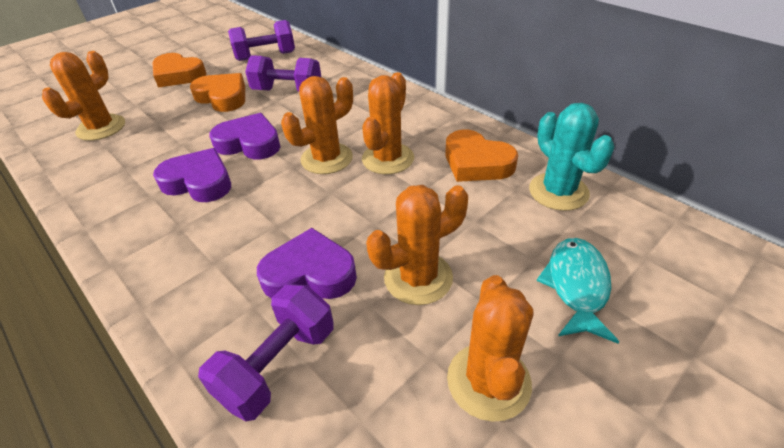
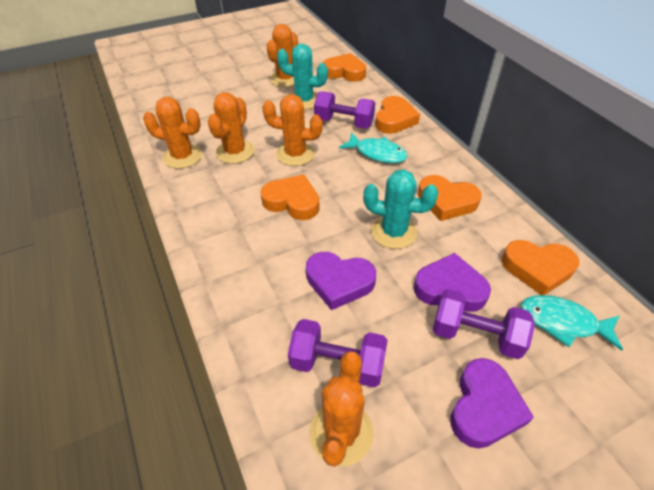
orange heart: [152,53,207,88] [190,73,245,112] [445,130,518,182] = 3 -> [261,174,320,220] [323,53,366,82] [375,96,420,134] [418,175,482,221] [502,240,579,295] = 5
turquoise cactus: [529,103,615,211] = 1 -> [277,44,328,110] [363,170,438,249] = 2
turquoise fish: [537,238,619,344] = 1 -> [339,132,408,163] [520,295,623,351] = 2

